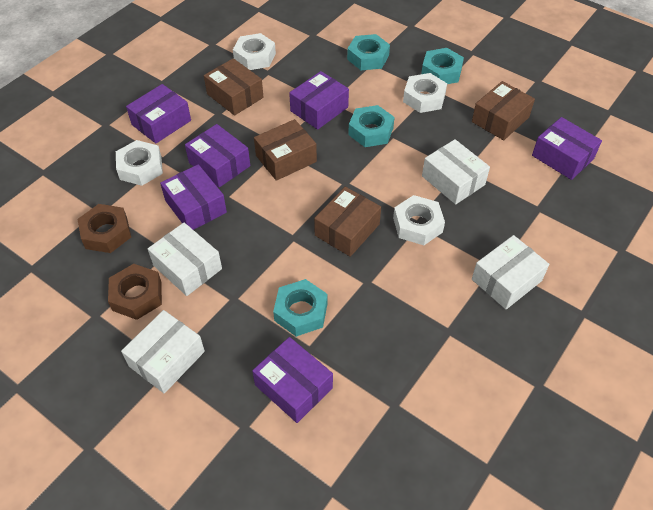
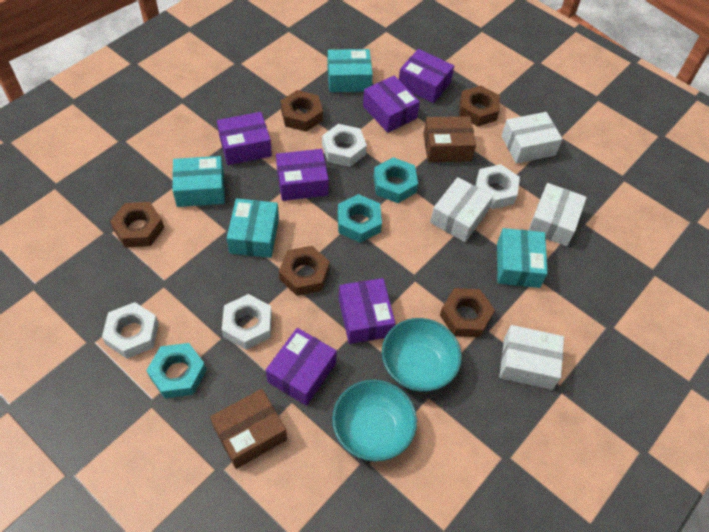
brown box: [204,58,263,115] [254,119,317,181] [314,187,381,257] [472,81,535,140] = 4 -> [210,389,287,469] [423,116,476,162] = 2
brown nut: [78,204,131,253] [108,264,162,320] = 2 -> [110,202,164,248] [279,246,330,296] [280,90,323,132] [440,288,495,337] [459,86,500,126] = 5
turquoise bowl: none = 0 -> [332,380,417,461] [382,318,462,392] = 2
turquoise box: none = 0 -> [172,156,225,207] [227,198,279,258] [327,49,373,92] [497,228,548,288] = 4
turquoise nut: [273,279,328,337] [347,34,390,70] [348,105,395,147] [421,48,464,84] = 4 -> [146,343,207,398] [338,194,382,243] [373,157,418,203] = 3

